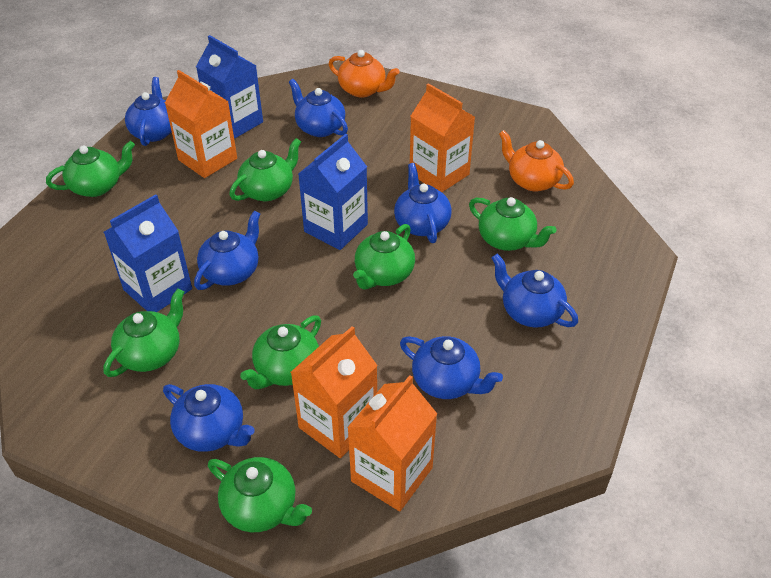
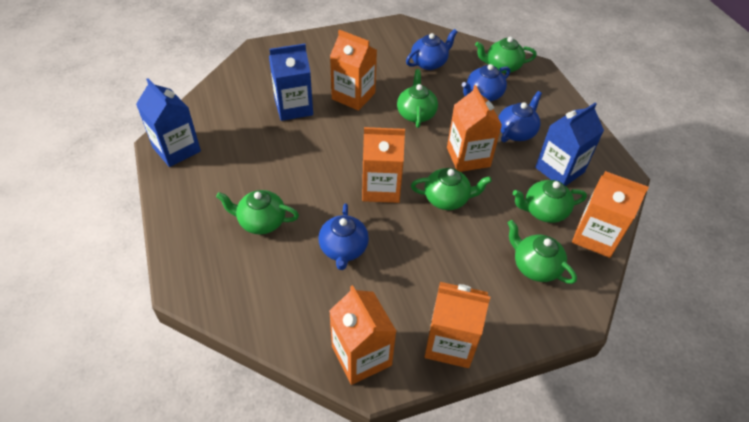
blue teapot: [125,77,172,146] [163,384,255,452] [194,211,260,290] [289,79,348,137] [394,163,452,243] [400,336,503,399] [492,254,578,327] = 7 -> [319,203,369,270] [406,29,458,70] [462,64,510,101] [498,91,542,142] = 4
green teapot: [46,141,135,197] [103,288,184,377] [208,457,312,532] [229,138,301,201] [240,315,321,389] [353,224,415,290] [469,197,556,251] = 7 -> [216,190,299,234] [397,69,438,128] [411,168,492,210] [475,36,537,73] [508,220,577,284] [513,180,587,223] = 6
orange carton: [165,70,237,178] [291,326,378,458] [347,375,437,511] [410,83,475,192] = 4 -> [329,285,396,385] [330,30,377,111] [362,127,405,203] [425,282,490,368] [447,85,502,172] [572,171,649,258] = 6
orange teapot: [329,50,400,97] [499,130,574,191] = 2 -> none = 0

